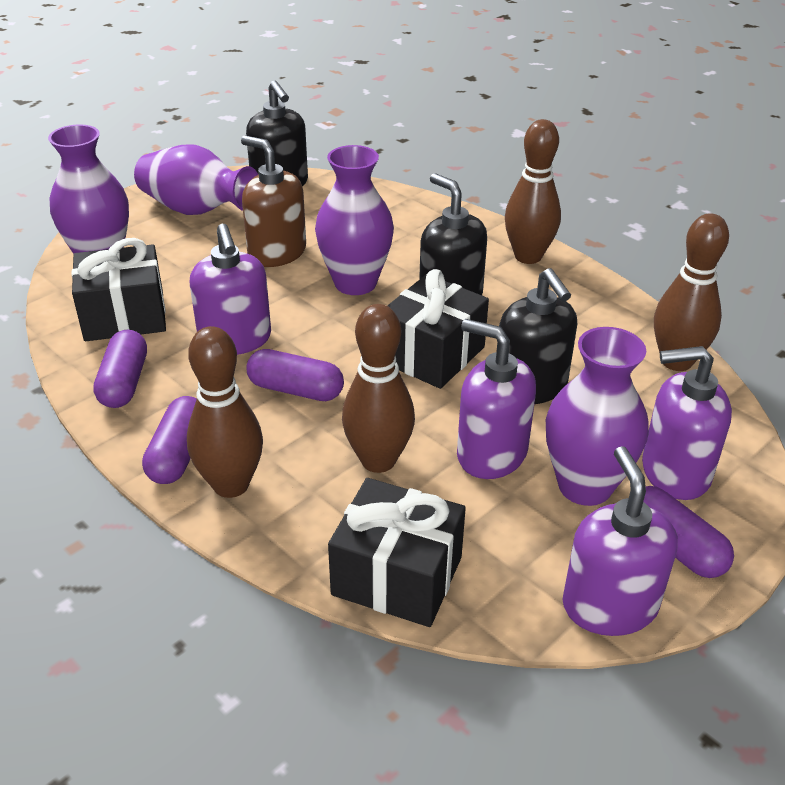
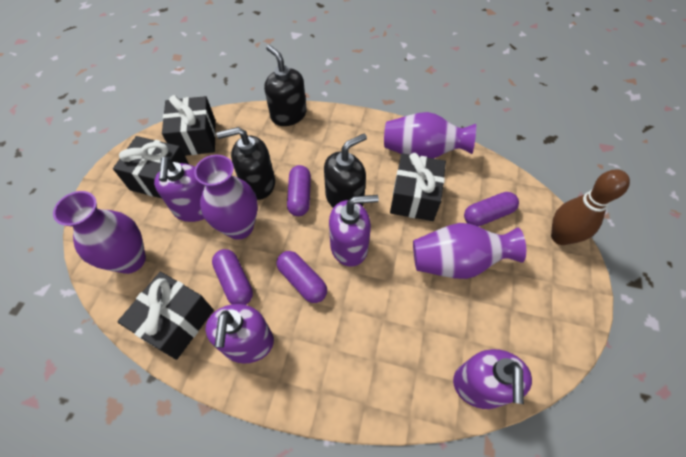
black gift: [71,238,166,341] [328,478,466,627] [387,269,489,389] = 3 -> [113,136,189,198] [117,272,214,360] [162,95,216,156] [390,153,446,221] = 4
brown bowling pin: [187,326,263,498] [342,304,415,473] [505,119,561,264] [654,213,729,371] = 4 -> [551,169,630,245] = 1
brown soap dispenser: [241,136,306,267] = 1 -> none = 0

